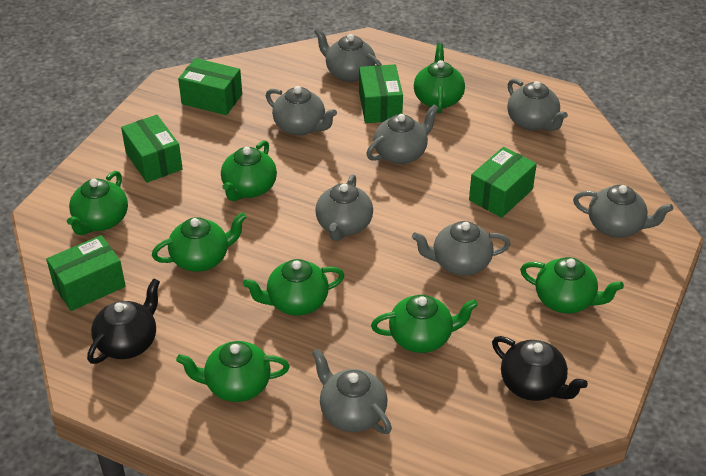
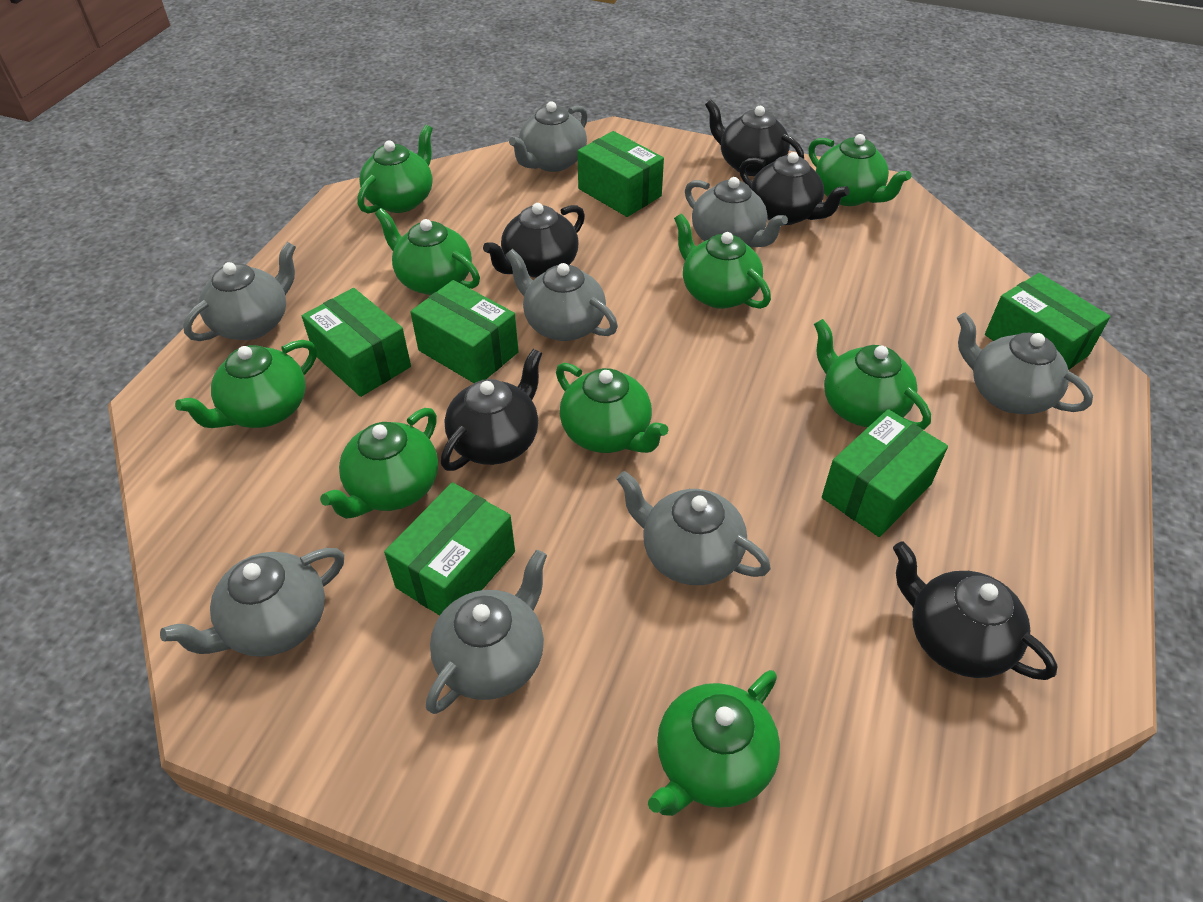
black teapot: [87,278,160,364] [492,336,588,401] = 2 -> [441,349,542,471] [483,203,585,278] [705,100,804,176] [739,152,850,225] [893,541,1058,680] = 5
green box: [46,235,126,311] [121,115,183,183] [178,58,242,115] [359,64,403,123] [469,147,537,218] = 5 -> [302,288,411,397] [384,482,515,616] [410,280,519,383] [577,131,664,217] [822,409,948,537] [985,273,1111,370] = 6
green teapot: [67,171,128,235] [152,212,247,272] [176,341,290,402] [221,140,277,201] [243,259,345,316] [371,295,478,353] [414,43,465,113] [520,257,624,314] = 8 -> [175,340,317,428] [320,408,438,519] [357,125,433,213] [375,208,480,295] [556,363,668,453] [648,670,780,816] [674,214,771,309] [808,134,911,206] [814,319,931,430] = 9

